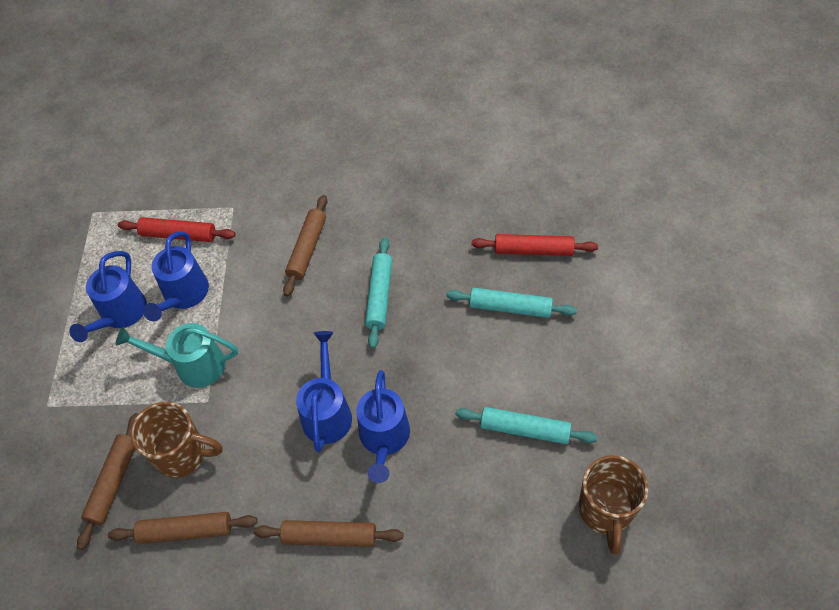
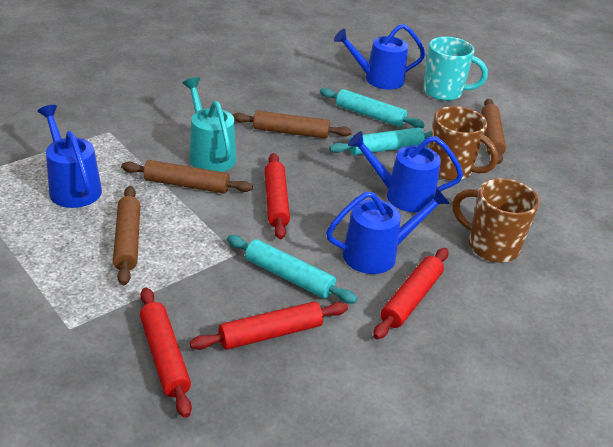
red rolling pin: [118,217,236,242] [472,234,598,256] = 2 -> [140,287,192,418] [190,302,348,350] [265,153,290,239] [373,248,449,339] = 4
turquoise mug: none = 0 -> [423,37,488,101] = 1

